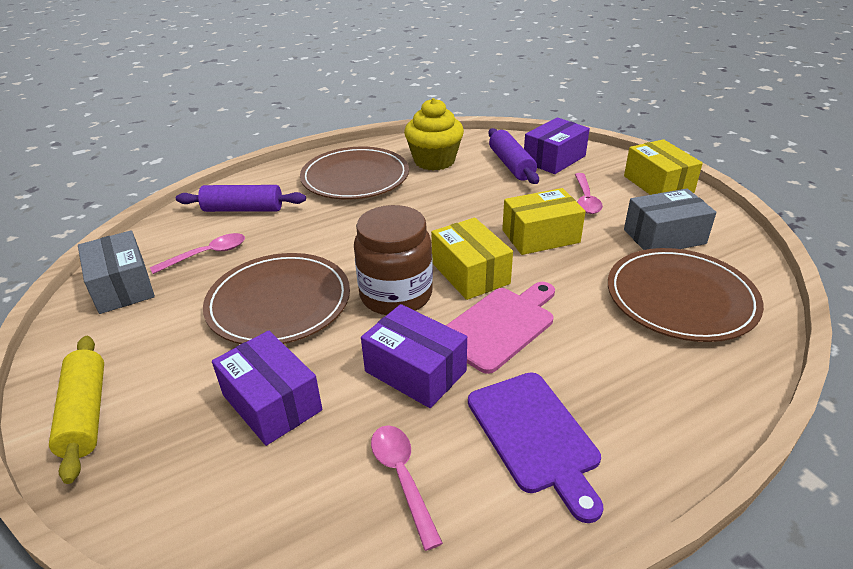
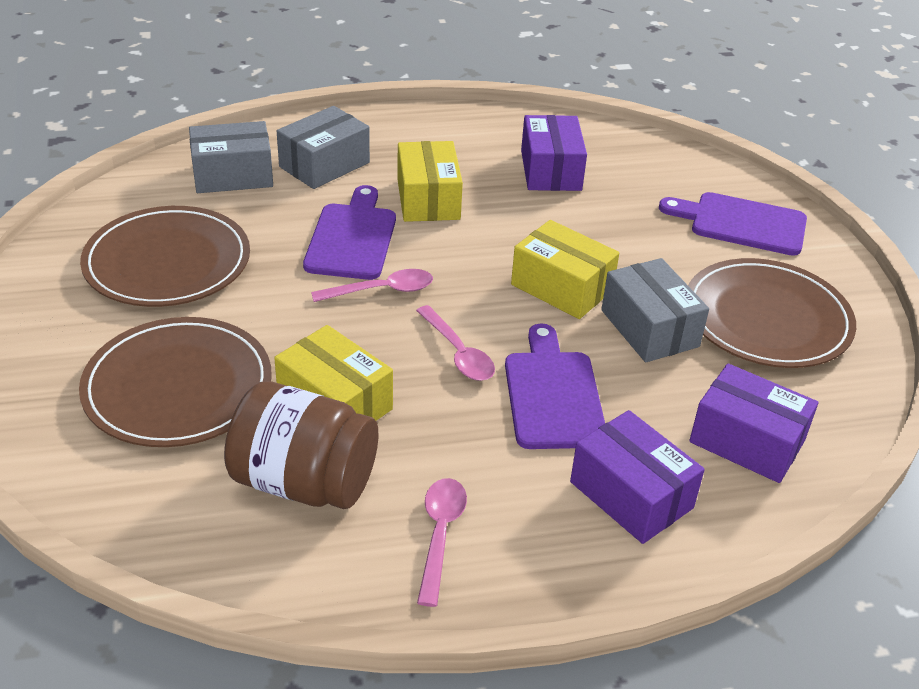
grey box: [78,230,155,314] [624,189,716,250] = 2 -> [189,121,273,193] [277,106,370,189] [601,258,709,362] = 3
pink cutting board: [446,282,555,374] = 1 -> none = 0
purple cutting board: [468,372,603,523] = 1 -> [303,185,396,280] [505,324,605,449] [659,192,807,256] = 3
purple rolling pin: [176,185,306,212] [488,128,539,184] = 2 -> none = 0
yellow cupcake: [404,98,464,171] = 1 -> none = 0
yellow rolling pin: [49,336,104,484] = 1 -> none = 0

